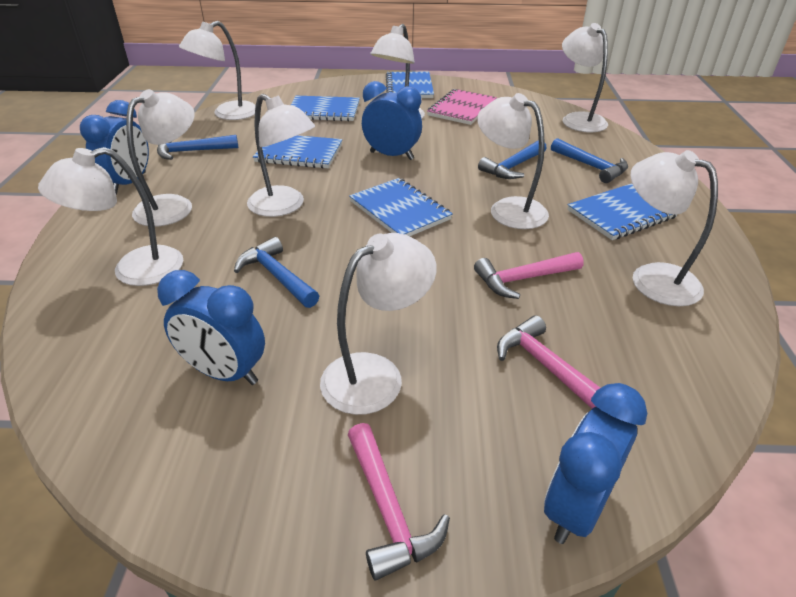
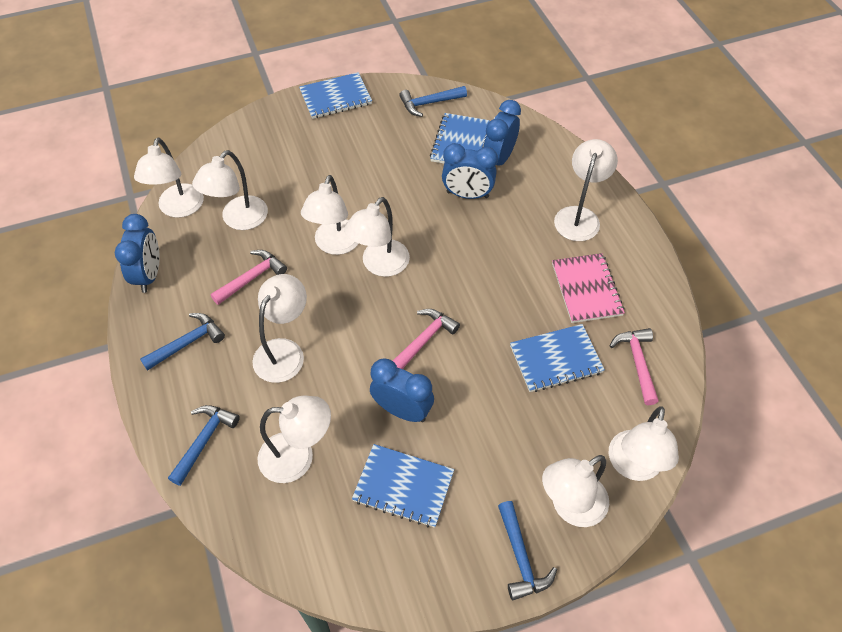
blue notebook: [253,135,342,169] [291,96,360,122] [349,178,453,236] [386,72,434,98] [567,183,677,240] = 5 -> [299,72,372,119] [352,444,454,528] [430,113,490,164] [510,324,605,392] = 4

